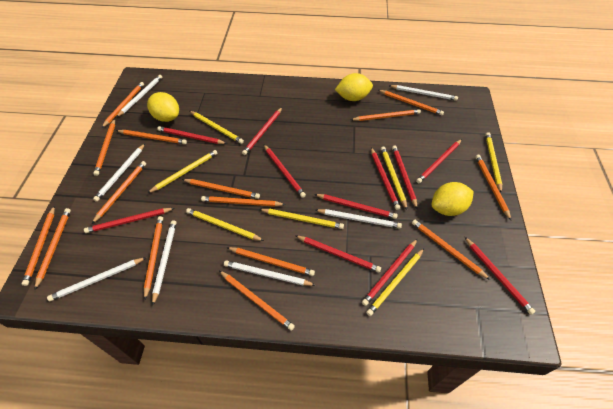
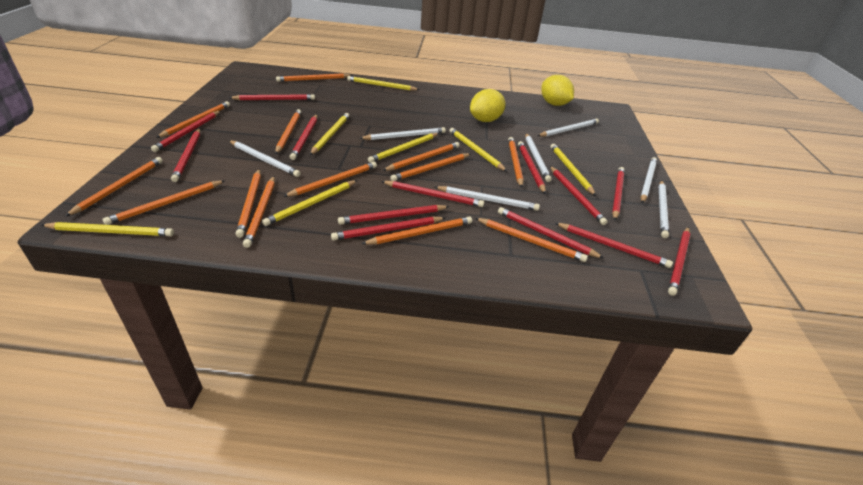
orange pencil: [21,206,55,286] [35,208,71,289] [92,161,146,224] [93,119,115,176] [102,82,144,128] [116,130,187,144] [144,216,163,300] [182,179,260,199] [201,196,286,207] [219,271,295,331] [227,247,315,276] [351,109,421,121] [378,90,444,115] [412,220,490,280] [475,155,511,220] = 15 -> [65,157,163,216] [102,180,225,225] [156,101,230,138] [236,169,261,238] [243,176,275,248] [275,109,301,154] [276,73,353,82] [283,162,377,197] [361,216,472,244] [383,142,460,171] [390,153,471,181] [475,218,588,262] [508,137,523,187] = 13
red pencil: [84,208,174,233] [157,126,227,144] [242,107,282,155] [264,145,306,198] [296,236,381,273] [314,194,398,219] [362,239,418,306] [371,148,400,210] [392,145,417,208] [416,139,462,183] [465,237,535,315] = 11 -> [151,111,220,152] [171,128,200,182] [229,94,315,100] [290,115,317,160] [331,217,445,241] [338,205,450,225] [381,181,484,207] [498,207,604,259] [518,141,546,194] [550,166,608,225] [555,223,673,268] [612,167,624,220] [668,227,691,296] = 13
yellow lemon: [147,92,179,122] [335,73,373,101] [432,182,474,216] = 3 -> [470,89,506,122] [541,75,574,106] = 2

